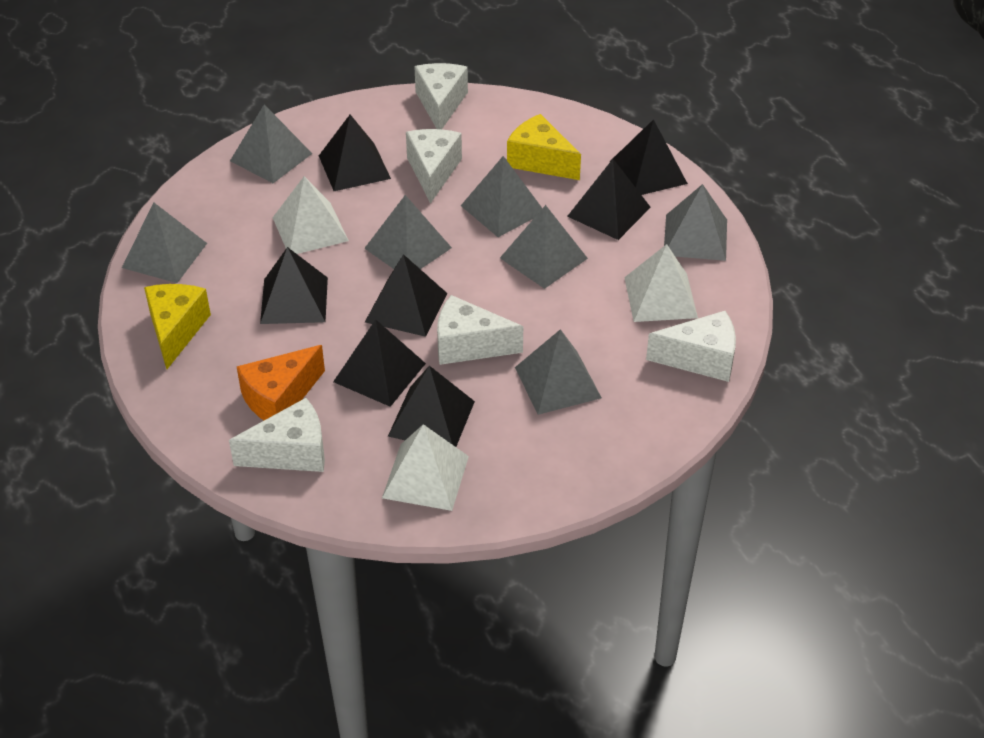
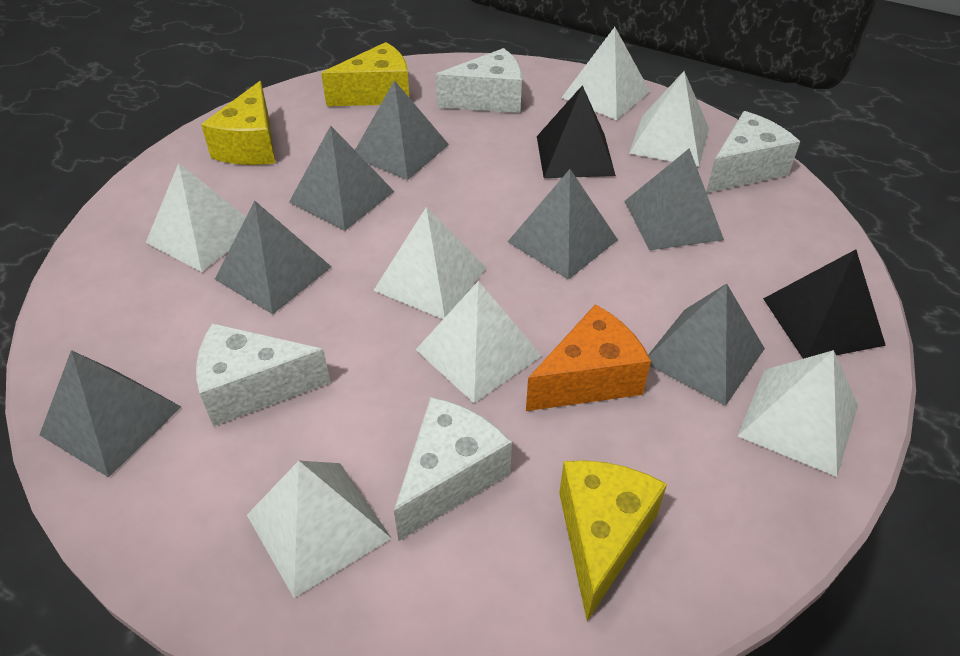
black pyramid: [260,247,328,324] [319,115,391,191] [333,319,426,407] [365,254,447,337] [388,366,475,447] [567,159,651,240] [610,119,688,195] = 7 -> [537,85,616,178] [763,249,886,359] = 2
white cheese: [229,398,325,472] [406,129,462,204] [414,63,468,129] [437,295,523,365] [646,311,736,382] = 5 -> [196,323,331,426] [394,397,512,541] [436,48,522,113] [706,111,800,193] = 4
white pyramid: [273,176,349,254] [382,424,469,511] [624,244,698,322] = 3 -> [146,163,246,272] [247,461,392,598] [373,207,487,319] [416,281,542,403] [561,27,650,120] [629,71,709,167] [738,350,858,477] = 7
yellow cheese: [144,284,211,369] [507,114,581,180] = 2 -> [201,81,275,165] [321,42,410,106] [559,460,667,621] = 3

